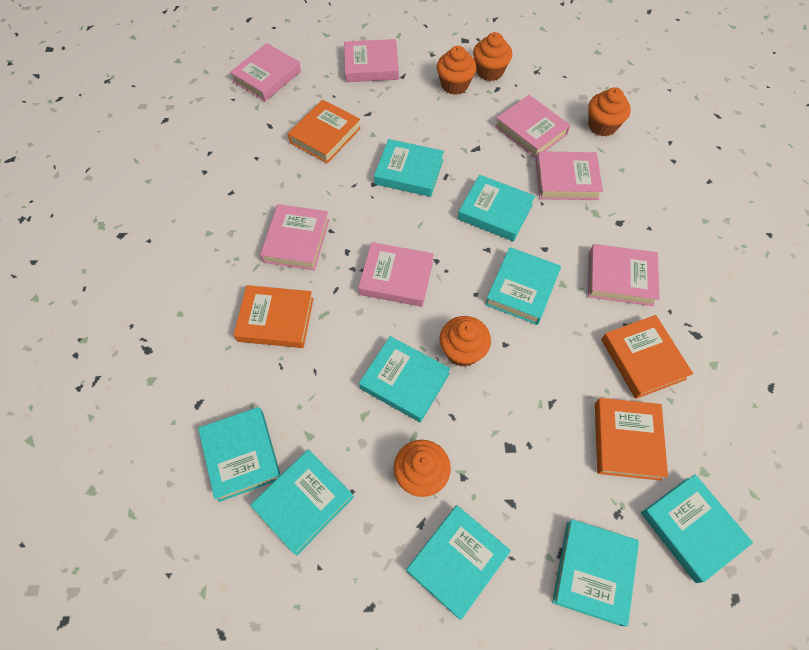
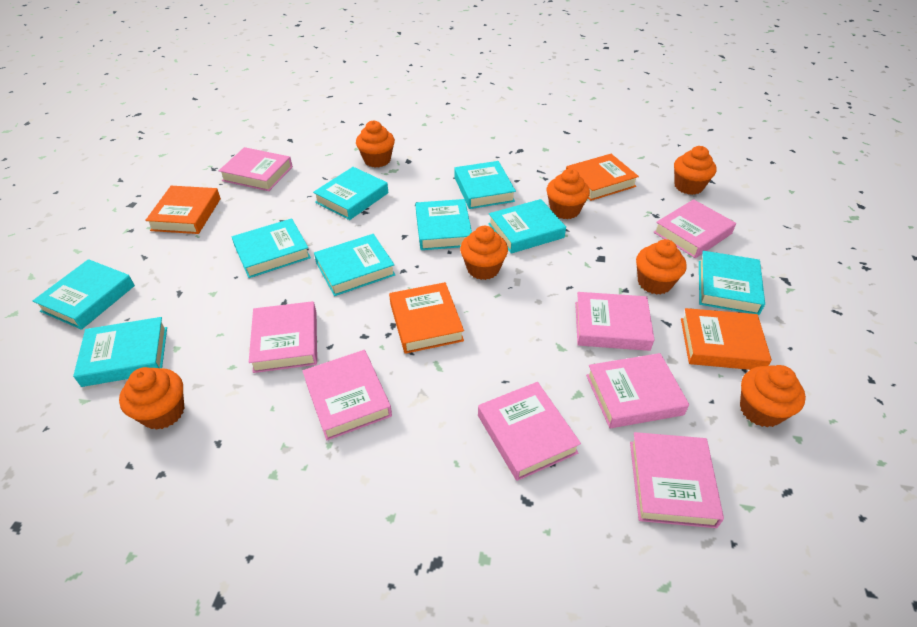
orange cupcake: [394,440,451,497] [437,46,477,95] [439,316,491,367] [473,32,512,81] [588,87,631,136] = 5 -> [119,367,184,430] [356,121,395,168] [460,226,508,280] [547,169,590,219] [636,239,687,295] [674,146,717,195] [740,365,806,428] = 7
pink book: [230,43,301,101] [260,204,329,270] [344,39,399,82] [358,242,434,307] [495,95,571,158] [536,151,603,200] [588,244,659,306] = 7 -> [219,147,293,191] [249,301,317,373] [302,350,392,440] [478,382,581,481] [575,292,654,351] [586,353,689,428] [630,432,724,528] [653,199,736,258] = 8

